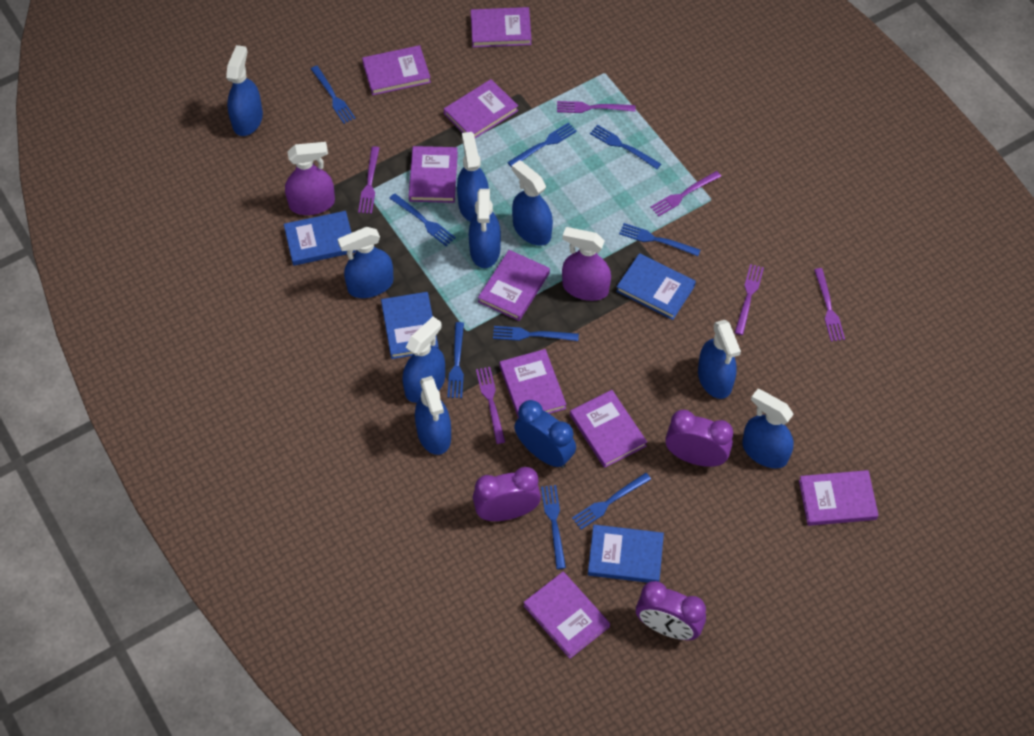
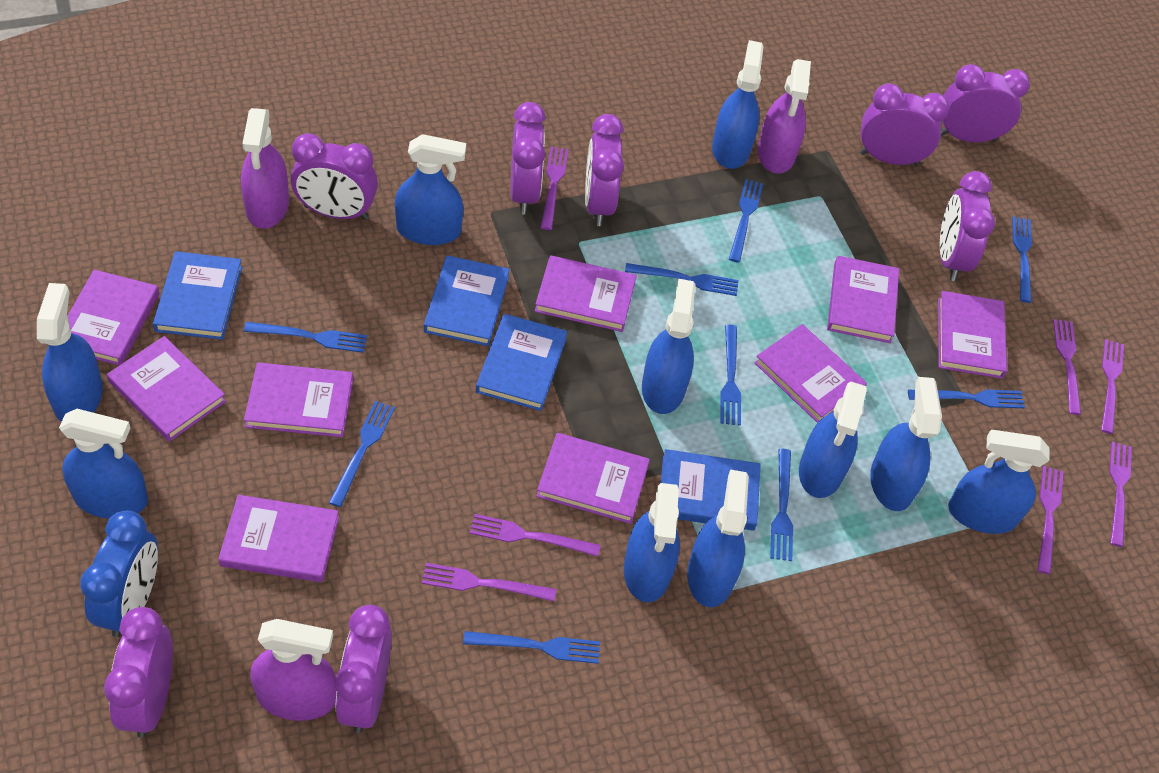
blue spray bottle: [226,45,263,136] [338,227,394,298] [402,316,445,403] [415,376,451,455] [457,132,489,222] [469,189,501,268] [512,160,553,246] [698,320,741,399] [742,389,794,469] = 9 -> [37,283,103,422] [59,409,148,519] [395,134,466,245] [624,483,680,602] [642,279,696,414] [687,469,749,607] [712,40,764,169] [799,382,867,498] [870,377,942,511] [948,430,1050,534] = 10
purple clock: [473,467,541,521] [636,581,706,640] [665,410,733,467] = 3 -> [104,607,173,738] [291,133,378,220] [335,605,392,733] [510,102,546,215] [585,114,624,226] [860,83,949,166] [940,171,995,281] [941,64,1030,142] = 8
purple fork: [358,146,379,214] [476,367,505,444] [557,101,636,113] [650,171,721,217] [735,264,764,335] [814,268,845,342] = 6 -> [422,563,556,601] [470,514,601,557] [541,147,569,230] [1037,466,1064,574] [1053,319,1081,415] [1101,339,1124,434] [1109,442,1132,547] = 7
purple spray bottle: [285,142,335,215] [562,227,611,301] = 2 -> [241,108,289,229] [250,619,337,721] [758,59,811,173] = 3

